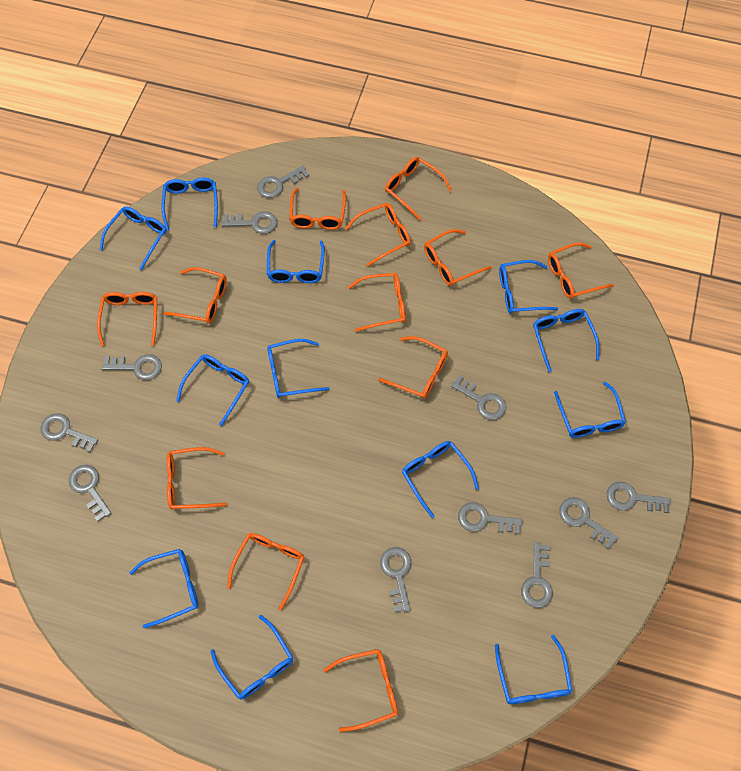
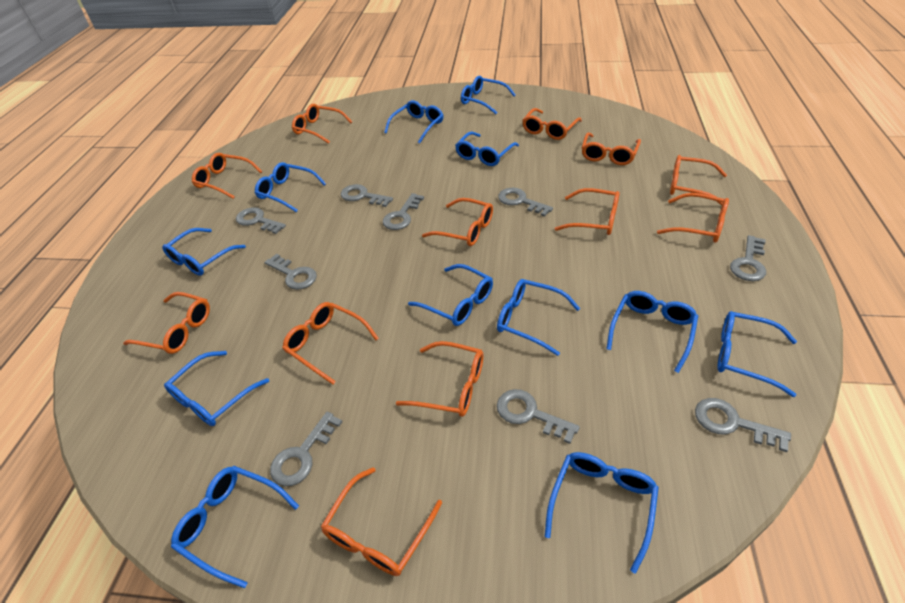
grey key: [41,413,98,452] [69,465,112,521] [102,354,162,380] [222,211,278,234] [257,166,309,198] [380,547,412,613] [451,375,506,420] [458,502,522,534] [521,543,553,608] [559,497,618,550] [606,481,671,513] = 11 -> [236,207,286,234] [265,254,317,290] [270,412,342,486] [341,184,393,207] [383,193,424,230] [497,389,580,444] [498,188,553,217] [695,398,791,452] [730,235,766,281] = 9

